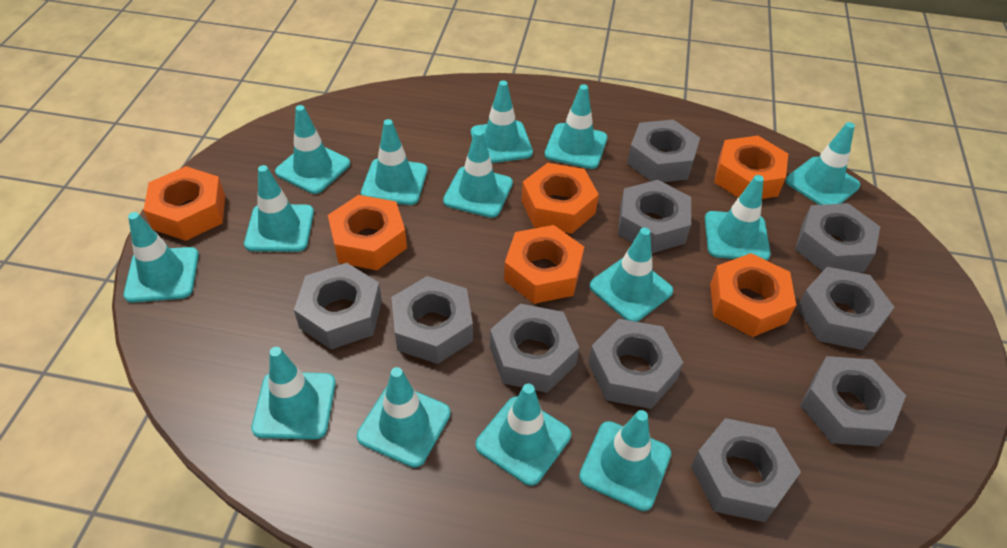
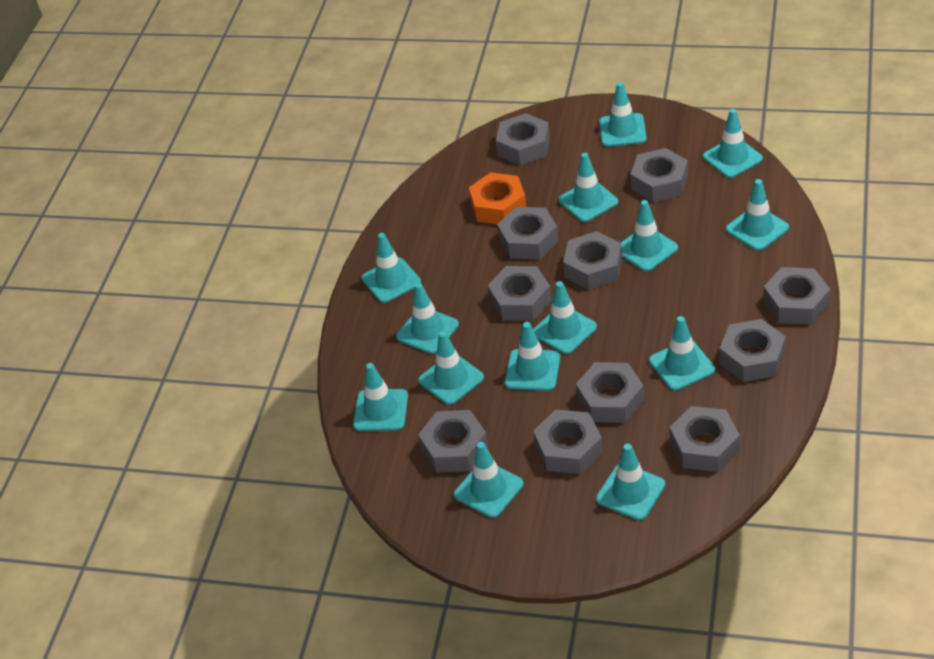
grey nut: [294,263,382,350] [391,276,473,364] [490,304,579,393] [588,319,684,409] [618,180,691,253] [627,120,700,182] [691,418,801,522] [795,203,880,272] [797,267,895,350] [800,356,906,447] = 10 -> [418,410,488,472] [487,266,552,321] [496,113,550,166] [497,207,559,260] [533,409,603,474] [563,231,622,290] [576,362,644,423] [631,148,688,202] [670,406,740,472] [720,319,786,382] [763,267,830,325] = 11
orange nut: [143,166,225,241] [328,195,407,270] [504,225,584,304] [522,163,599,234] [710,253,796,337] [714,135,788,199] = 6 -> [469,172,526,224] = 1

